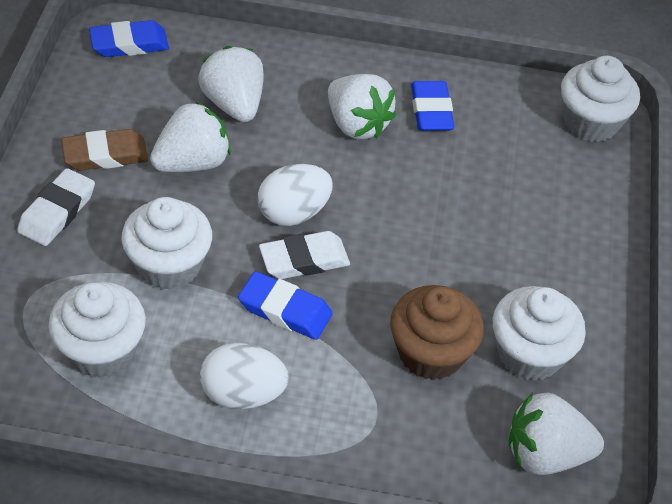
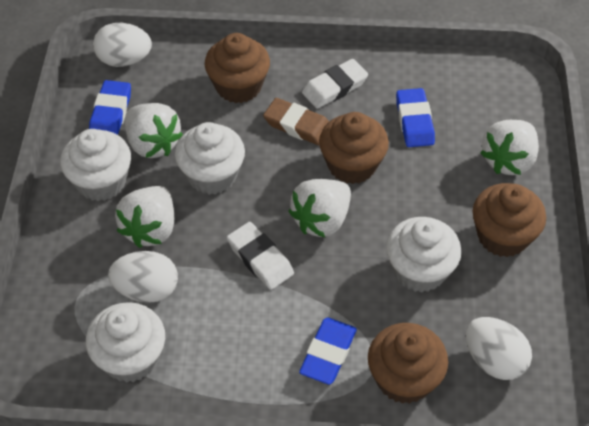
brown cupcake: [390,285,484,380] = 1 -> [205,33,270,103] [319,112,389,184] [368,323,448,404] [473,183,546,257] = 4
white egg: [200,343,289,409] [258,164,333,226] = 2 -> [93,23,152,67] [108,251,178,303] [466,317,532,380] = 3

